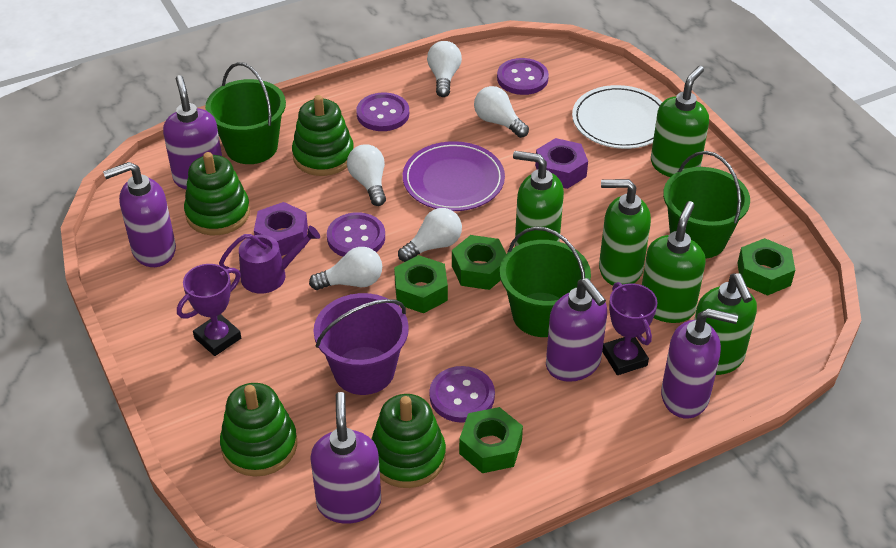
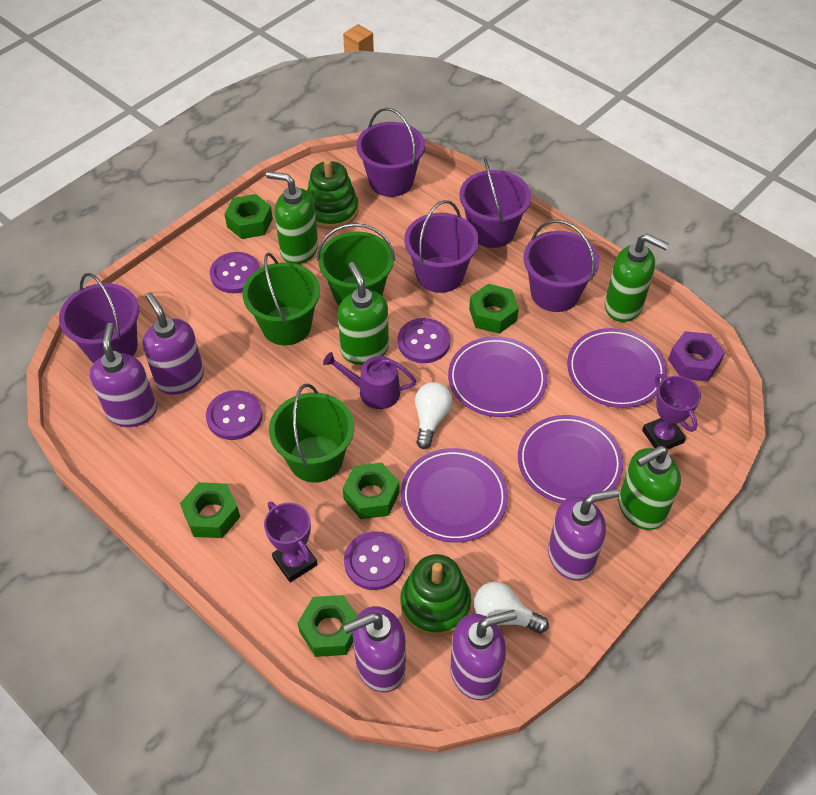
green nut: [394,255,448,313] [452,235,506,290] [459,407,523,473] [737,238,795,296] = 4 -> [180,482,240,538] [224,194,273,239] [298,595,357,657] [343,463,399,519] [469,284,519,334] = 5
green soap dispenser: [513,151,564,247] [599,179,651,285] [642,201,706,323] [651,66,709,177] [694,273,757,375] = 5 -> [266,171,318,264] [338,262,389,365] [605,234,669,322] [618,446,681,530] = 4
green stacking toy: [184,152,250,235] [220,383,297,477] [292,95,354,176] [371,394,446,488] = 4 -> [307,159,359,230] [400,554,471,637] = 2
purple bucket: [314,293,409,395] = 1 -> [59,273,139,363] [356,108,425,197] [404,200,479,293] [459,158,531,248] [523,220,599,312] = 5
purple nut: [254,202,308,256] [535,138,588,189] = 2 -> [668,331,725,381] = 1
purple plate: [403,141,505,211] = 1 -> [401,448,508,543] [448,336,548,417] [518,415,623,504] [567,328,667,408] = 4
white light bulb: [309,247,382,290] [347,144,386,206] [398,208,462,262] [427,41,462,97] [474,86,529,138] = 5 -> [415,382,453,449] [474,582,549,633] = 2
white plate: [572,85,662,149] = 1 -> none = 0

